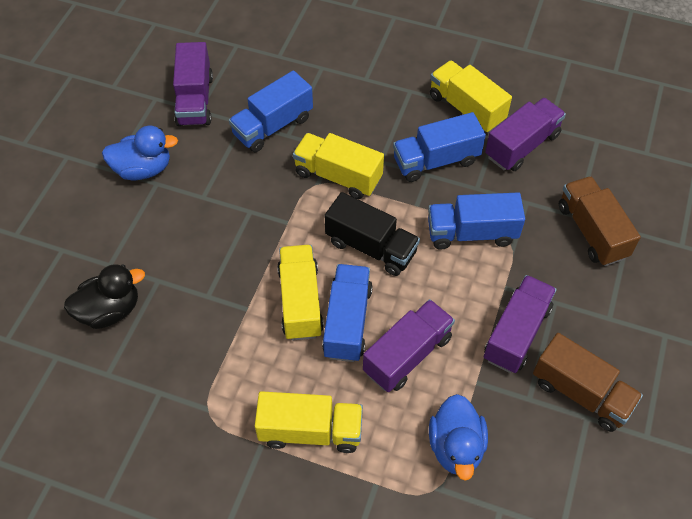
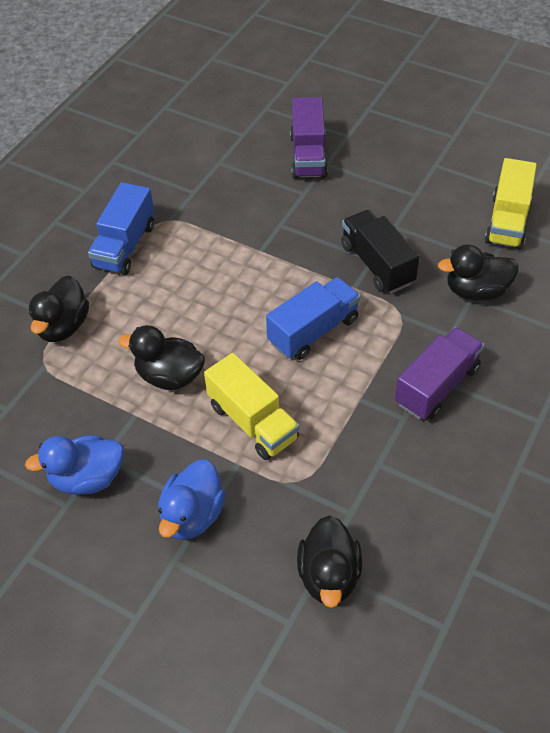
black duck: [64,264,145,329] = 1 -> [29,276,89,342] [118,325,205,390] [297,515,363,608] [438,244,519,301] = 4
blue truck: [229,70,313,152] [322,264,373,362] [393,112,486,182] [428,192,525,250] = 4 -> [88,182,154,275] [266,277,360,360] = 2
brown truck: [533,333,643,432] [559,176,641,266] = 2 -> none = 0
purple truck: [173,42,213,126] [363,299,455,392] [484,275,557,373] [485,98,566,171] = 4 -> [290,97,328,179] [395,327,484,420] = 2
yellow truck: [255,391,363,453] [277,245,324,341] [293,133,384,199] [430,60,512,133] = 4 -> [204,353,299,460] [485,158,537,249] = 2

